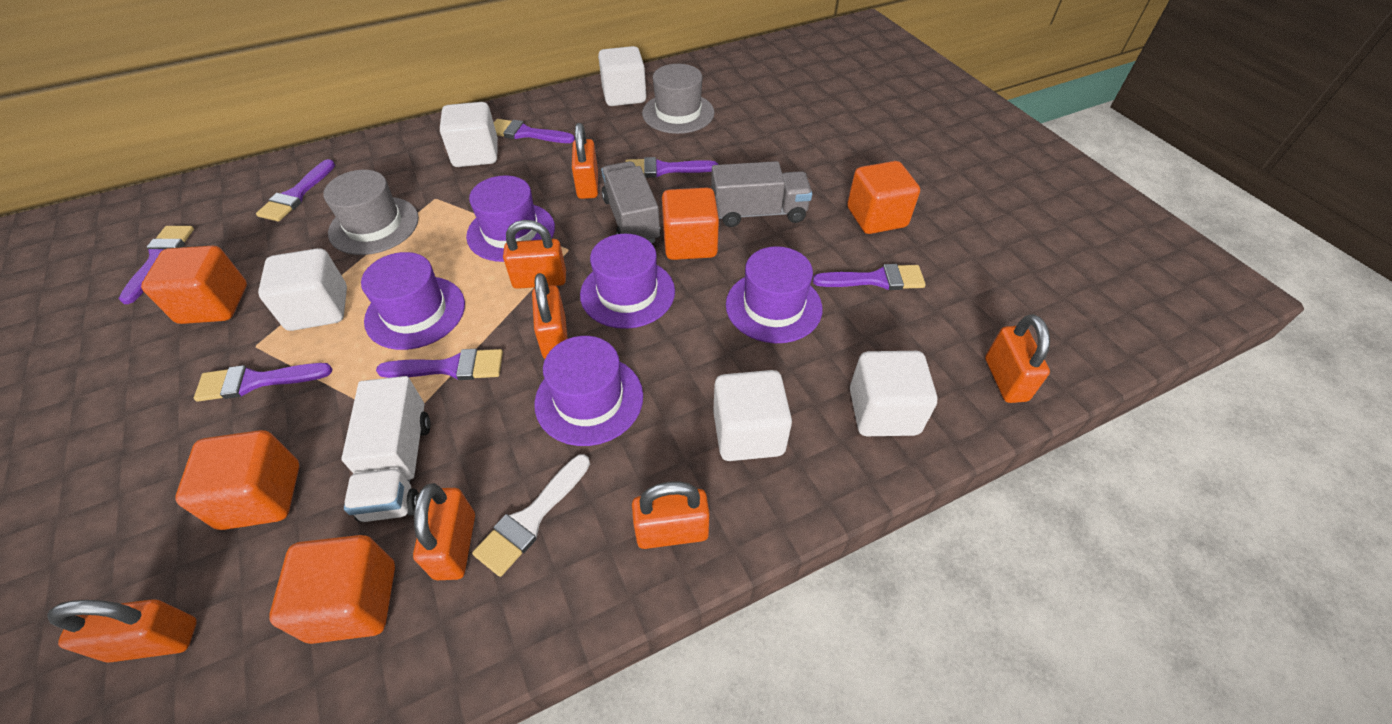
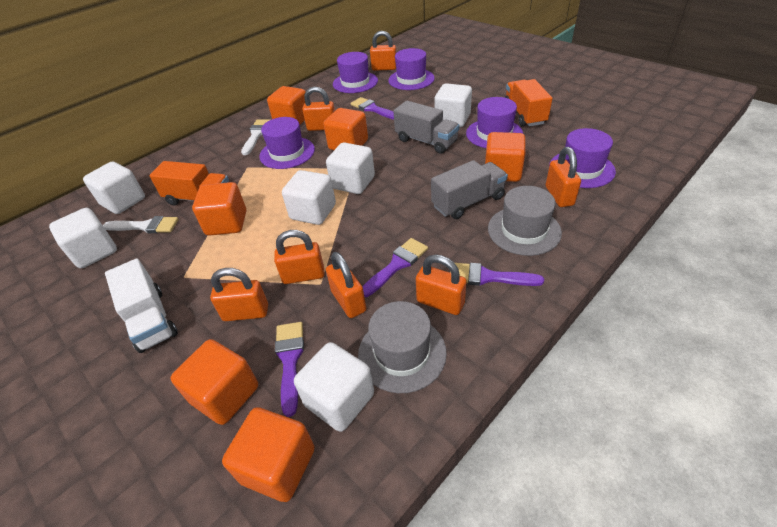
orange cube: [141,246,247,324] [176,430,299,530] [269,535,395,644] [662,188,719,260] [847,161,920,234] = 5 -> [171,339,258,425] [192,182,246,236] [222,407,315,502] [267,86,306,125] [324,108,368,150] [485,132,526,182] = 6
orange truck: none = 0 -> [149,161,229,206] [504,79,553,126] = 2
purple brush: [119,226,194,304] [194,363,332,402] [256,159,335,222] [376,349,503,380] [494,119,575,143] [625,157,718,178] [813,264,926,290] = 7 -> [275,322,304,417] [351,97,394,120] [362,238,428,297] [450,263,544,286] = 4
white brush: [472,454,590,577] = 1 -> [103,216,179,233] [241,119,271,155] = 2
white cube: [258,248,347,331] [440,102,498,167] [598,46,646,106] [713,370,792,461] [850,351,937,436] = 5 -> [49,208,117,268] [83,162,145,214] [282,170,336,225] [294,342,374,432] [326,142,375,194] [434,83,472,127] = 6

